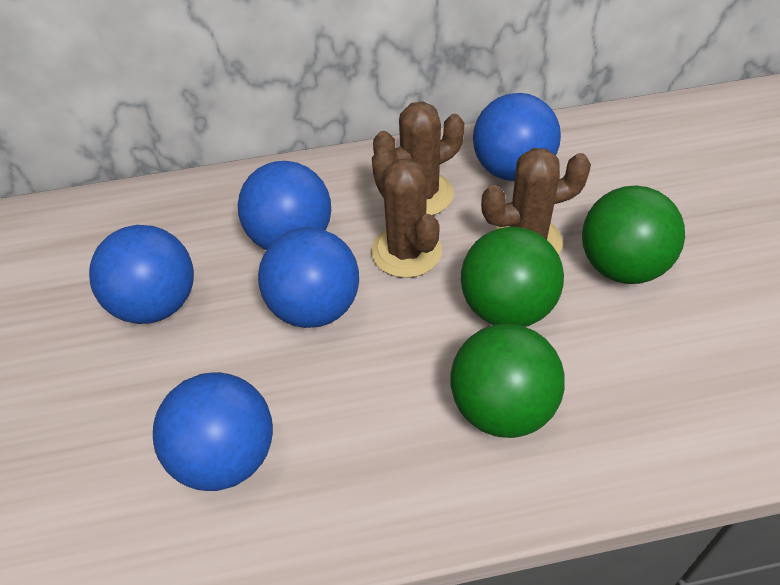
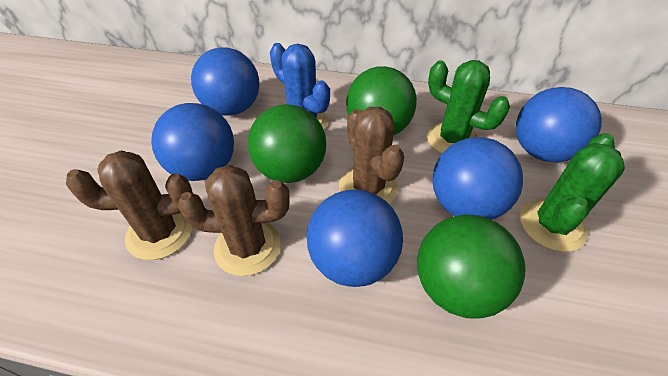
blue cactus: none = 0 -> [270,43,330,130] = 1
green cactus: none = 0 -> [427,60,510,154] [520,133,625,252] = 2

